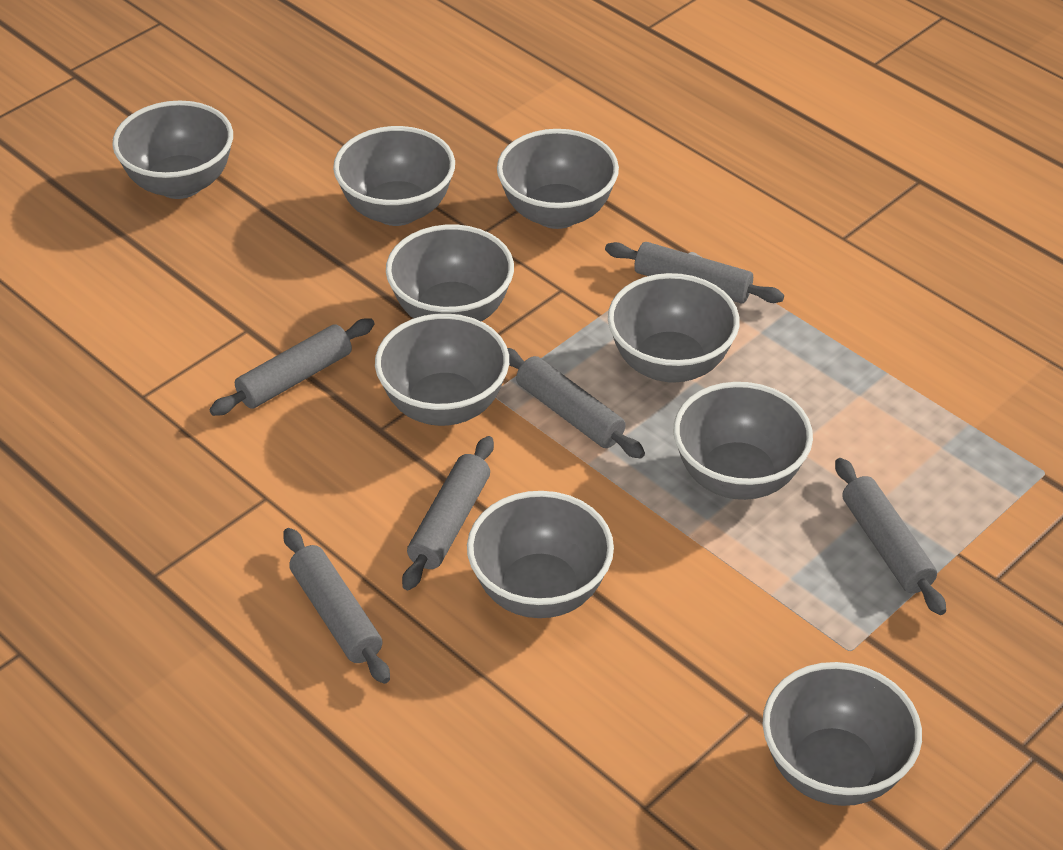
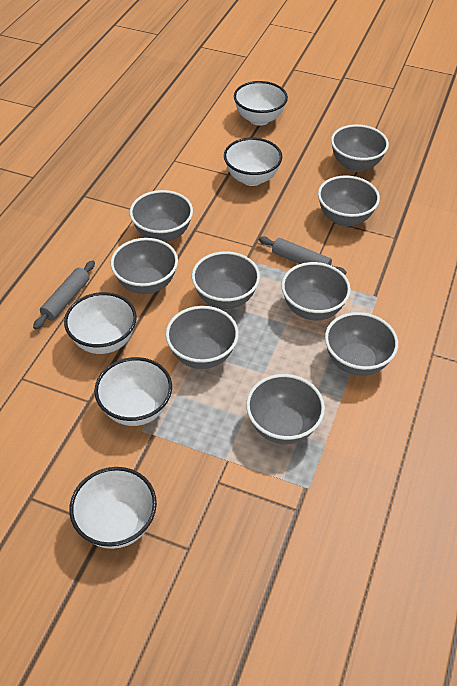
grey rolling pin: [210,318,375,416] [283,528,390,684] [402,436,494,590] [507,348,645,458] [605,242,784,303] [835,458,946,615] = 6 -> [33,260,95,329] [259,237,346,275] = 2
white bowl: none = 0 -> [64,292,137,354] [69,467,157,549] [94,357,172,426] [224,138,282,186] [234,81,288,126] = 5

